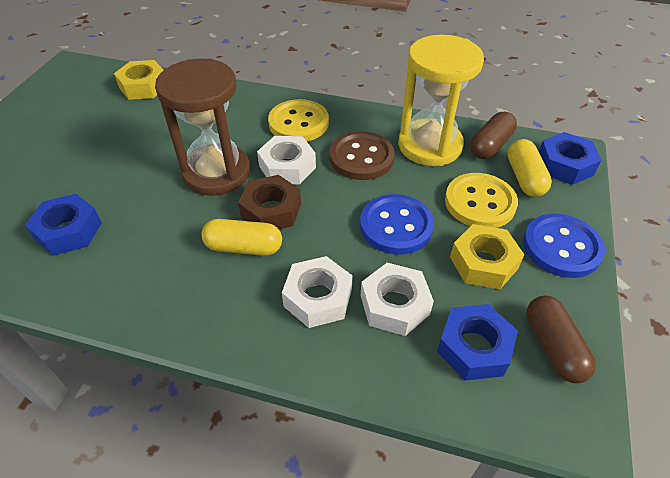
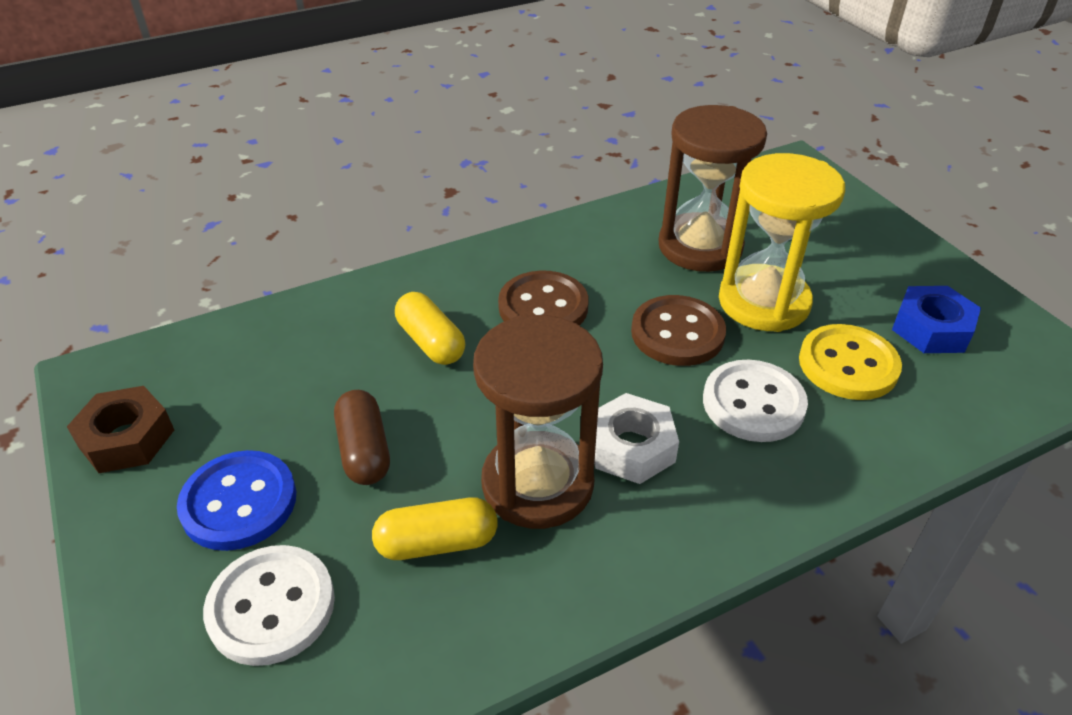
blue button: [360,194,434,255] [523,214,605,278] = 2 -> [177,450,296,551] = 1
blue nut: [25,194,102,256] [437,304,518,381] [539,132,602,185] = 3 -> [892,286,981,353] = 1
brown button: [330,131,395,180] = 1 -> [498,270,588,326] [631,295,726,366] = 2
brown capsule: [470,112,517,159] [526,295,596,383] = 2 -> [334,390,390,485] = 1
brown hourglass: [155,58,250,196] = 1 -> [473,315,603,529] [659,105,767,272] = 2
white button: none = 0 -> [203,545,335,666] [703,360,808,442] = 2
white nut: [257,136,316,184] [282,256,352,328] [361,263,434,336] = 3 -> [594,393,679,484] = 1
yellow button: [268,99,329,141] [445,173,518,228] = 2 -> [799,324,902,400] = 1
yellow nut: [114,60,163,100] [450,224,524,289] = 2 -> none = 0

